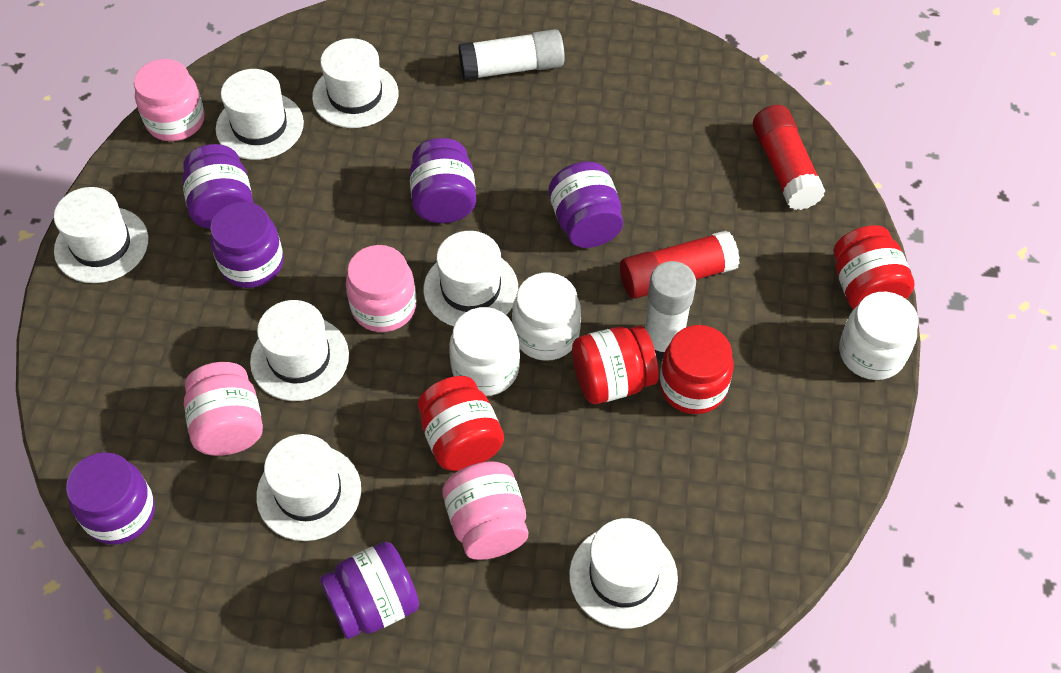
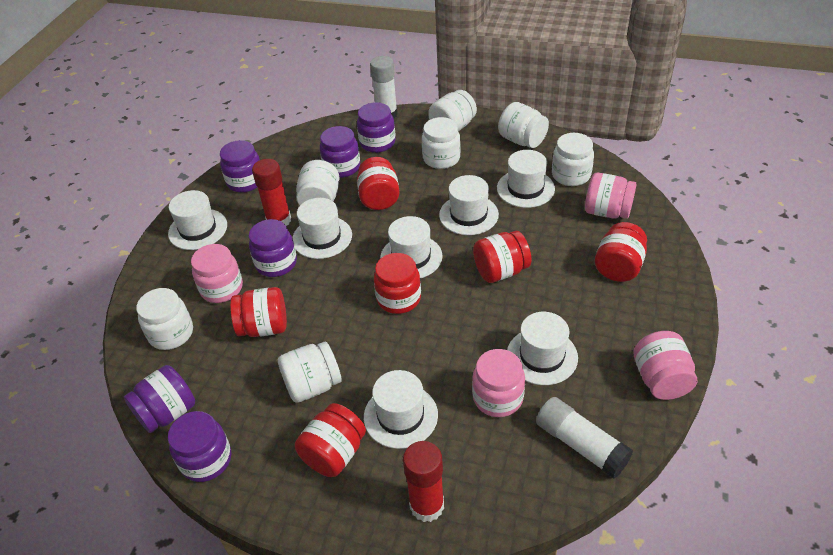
red jar: [418,376,504,471] [572,326,659,404] [660,325,734,414] [834,225,914,310] = 4 -> [230,287,287,337] [295,403,366,477] [357,157,400,210] [374,253,421,314] [473,231,532,283] [595,222,647,282] = 6
white jar: [449,307,520,396] [512,273,581,361] [839,292,919,380] = 3 -> [136,288,193,350] [278,342,342,403] [296,160,340,205] [422,117,461,169] [428,90,477,132] [498,102,549,148] [552,133,594,186] = 7

